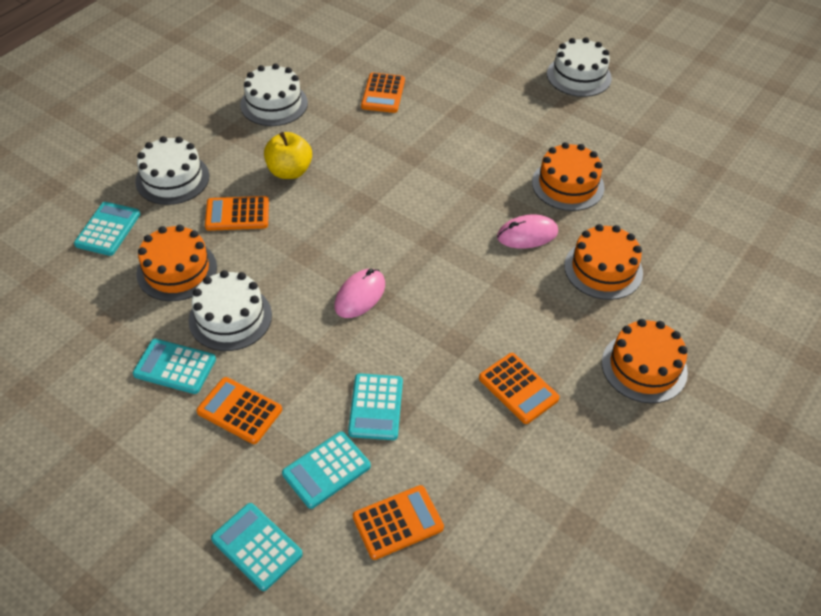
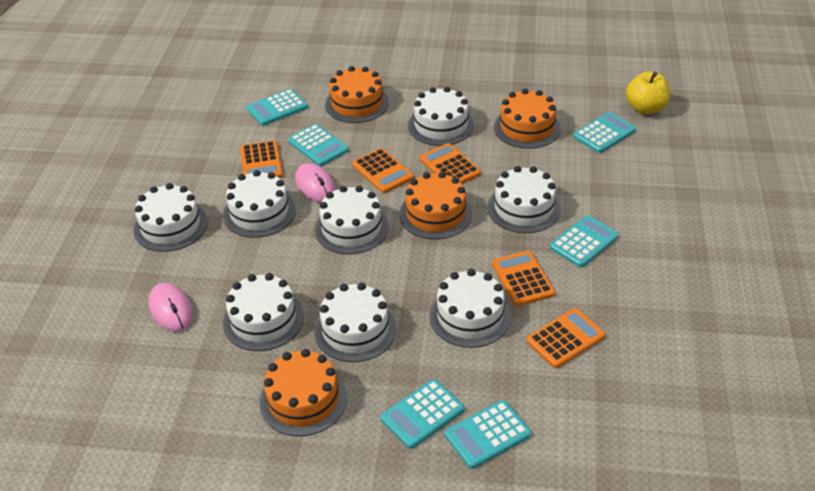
turquoise calculator: [74,202,140,256] [133,339,216,394] [211,503,303,591] [282,431,371,509] [348,373,403,440] = 5 -> [247,89,308,126] [288,124,348,166] [381,379,464,449] [445,400,531,469] [550,215,619,267] [573,112,636,153] = 6
white cake: [135,136,209,205] [188,270,272,351] [240,64,308,126] [547,37,612,97] = 4 -> [133,183,208,252] [223,170,296,238] [223,273,304,351] [315,186,389,254] [315,283,397,362] [408,87,474,146] [429,269,511,348] [487,166,561,233] = 8

